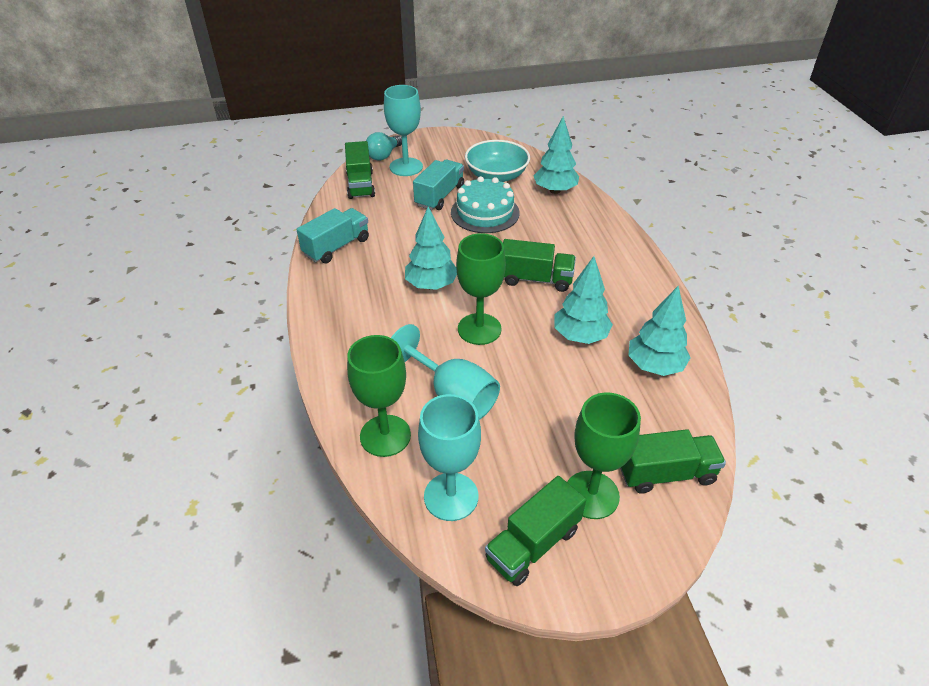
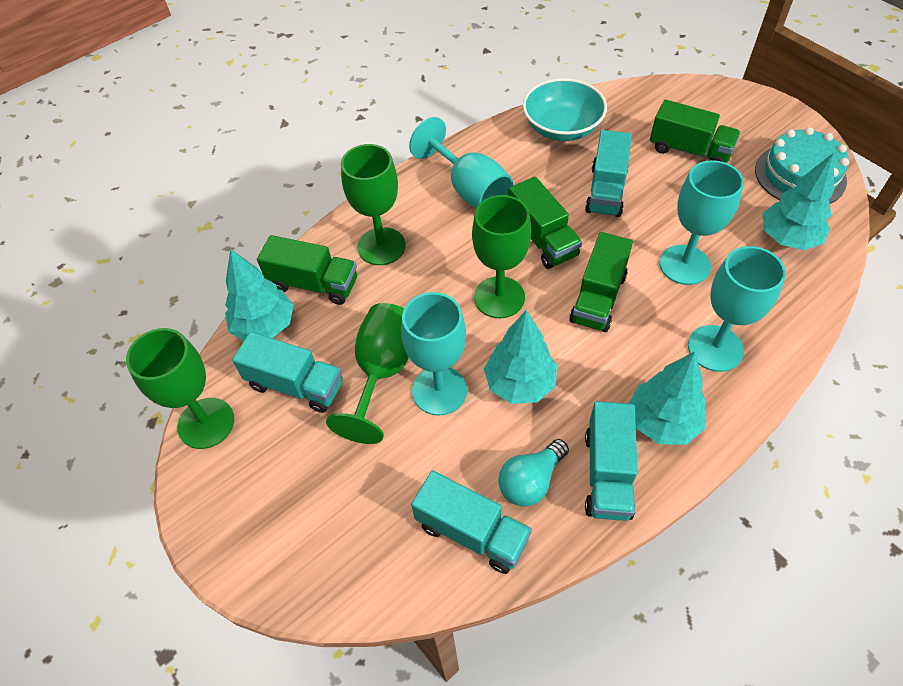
green goblet: [347,335,411,457] [456,233,506,345] [567,392,641,519] = 3 -> [126,328,234,449] [326,303,409,444] [341,144,406,265] [472,195,531,318] = 4
turquoise goblet: [384,85,423,176] [391,324,500,420] [418,394,481,521] = 3 -> [401,292,467,415] [409,117,513,208] [659,160,744,285] [688,246,786,372] = 4
turquoise truck: [297,208,369,263] [413,159,464,210] = 2 -> [232,332,342,413] [411,470,532,574] [585,130,632,217] [585,401,638,521] = 4

